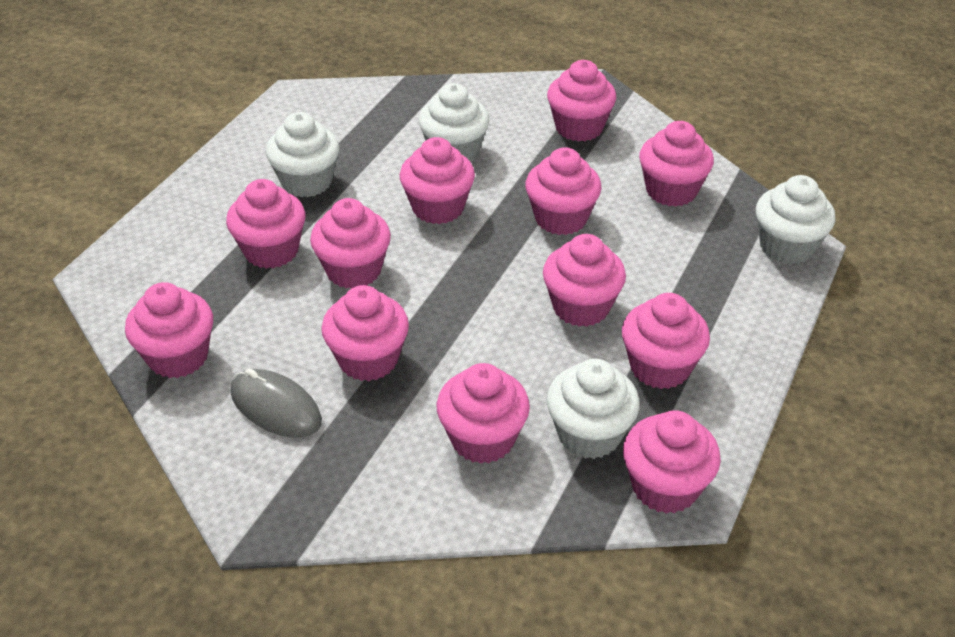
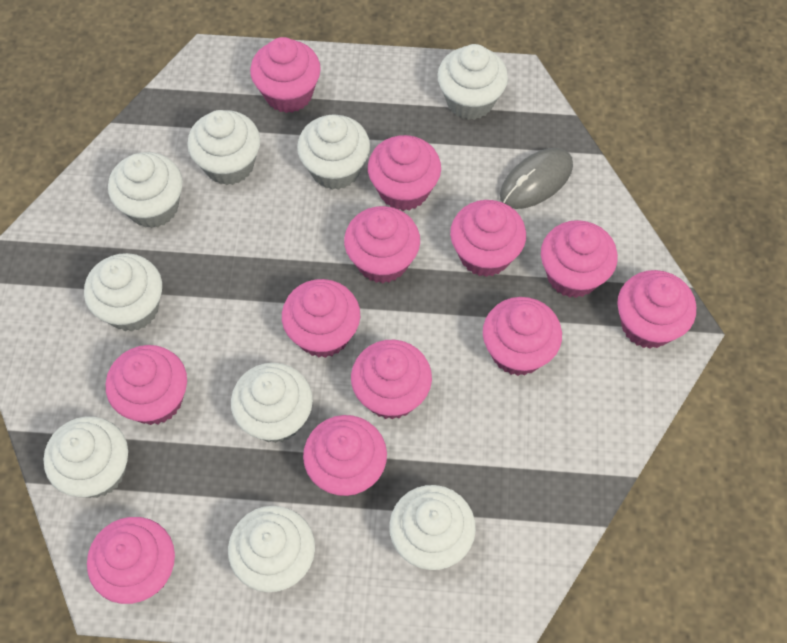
white cupcake: [266,112,340,197] [419,83,490,162] [547,359,640,459] [756,175,836,265] = 4 -> [44,417,128,498] [84,253,162,331] [108,152,183,228] [187,110,260,185] [228,506,315,592] [231,363,313,443] [297,115,370,190] [389,485,476,570] [437,44,508,120] = 9

